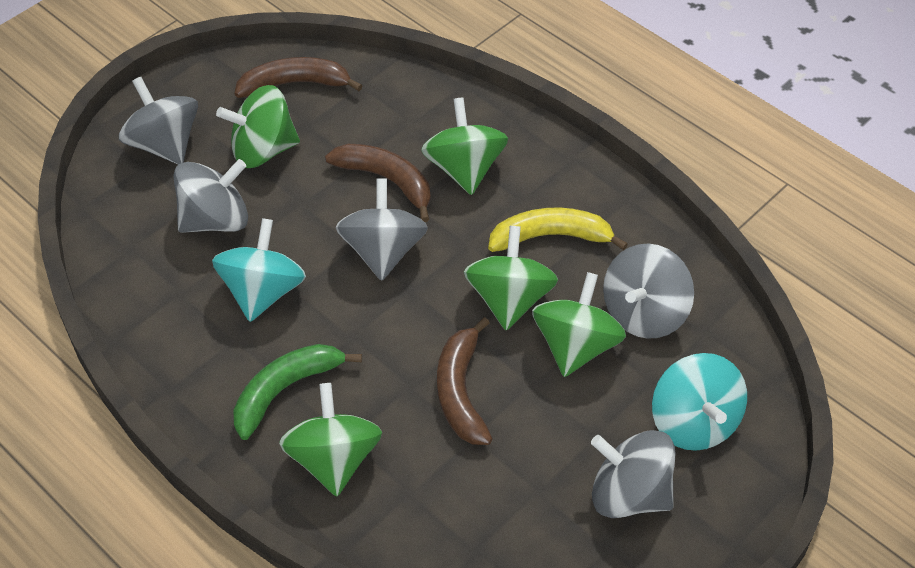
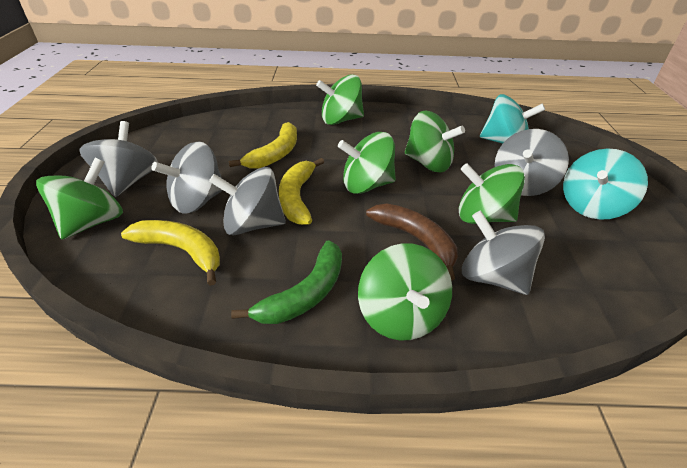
brown banana: [234,57,363,98] [325,144,431,222] [437,317,493,445] = 3 -> [366,204,458,281] = 1
green spinning top: [216,85,300,168] [279,383,382,497] [421,98,508,195] [464,226,558,330] [532,272,626,377] = 5 -> [36,158,123,240] [316,74,364,125] [338,132,396,194] [358,243,452,341] [405,111,465,172] [459,163,525,224] = 6
yellow banana: [488,207,628,252] = 1 -> [121,220,220,286] [229,122,297,169] [279,158,324,225] = 3

